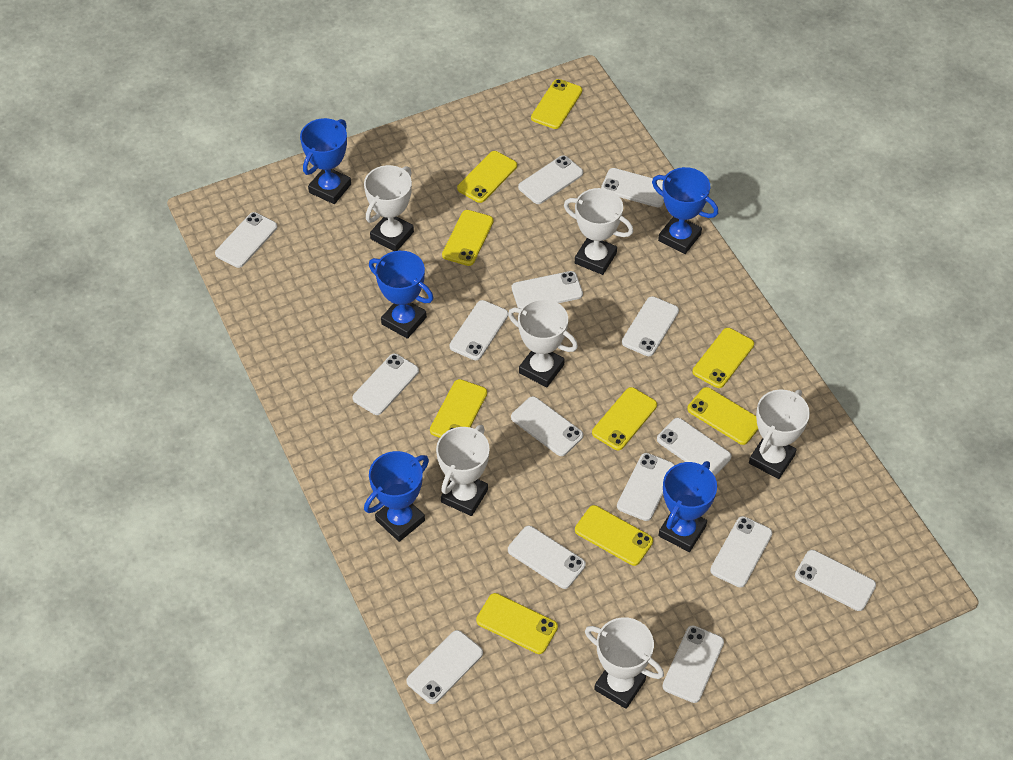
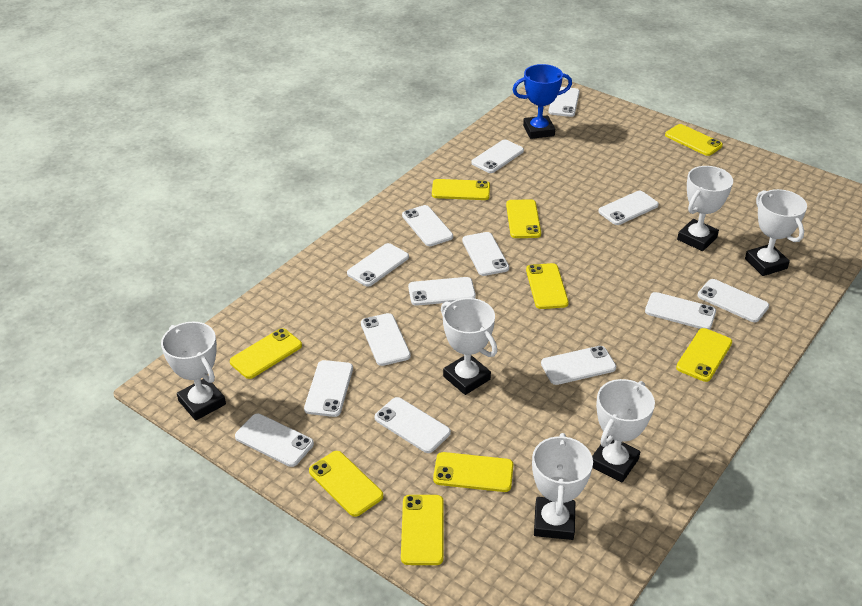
blue trophy: [300,118,351,204] [364,451,429,542] [369,251,434,339] [652,167,718,254] [658,461,717,552] = 5 -> [513,64,572,139] = 1
white phone: [215,212,277,268] [352,354,419,415] [406,630,483,704] [450,300,508,360] [508,526,586,589] [511,396,583,456] [512,271,583,308] [518,155,583,204] [601,168,664,207] [617,453,675,521] [622,296,679,356] [657,418,731,476] [662,625,724,703] [710,516,772,587] [795,550,876,611] = 15 -> [235,414,314,467] [304,360,353,417] [347,243,409,287] [361,313,411,366] [375,397,451,453] [402,205,453,246] [408,277,476,306] [462,232,509,276] [471,140,524,173] [541,346,616,385] [548,87,580,117] [598,191,659,225] [645,292,716,330] [697,279,769,322] = 14

